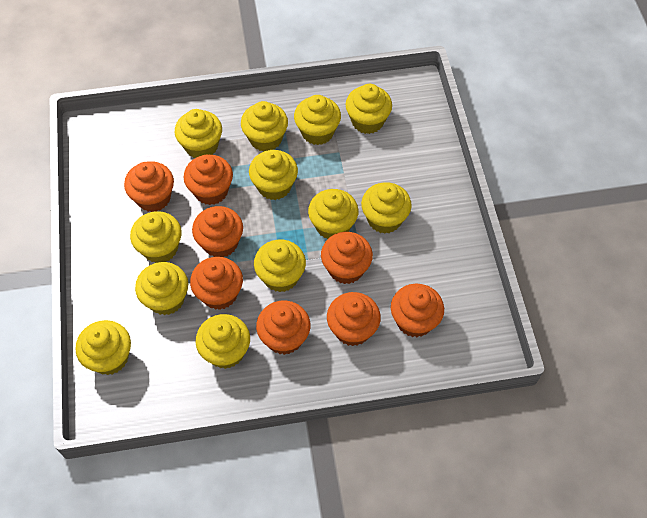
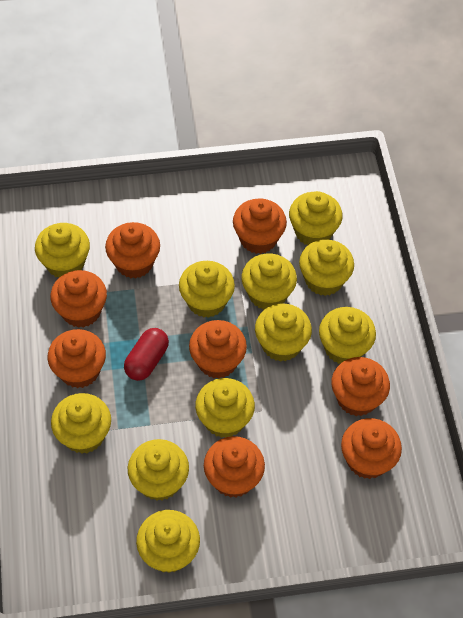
red capsule: none = 0 -> [124,328,169,381] = 1
yellow cupcake: [75,320,131,375] [130,211,182,263] [135,262,188,315] [175,109,222,158] [195,314,250,369] [241,101,288,152] [249,150,298,200] [254,240,306,292] [294,95,341,145] [308,189,359,239] [345,84,392,134] [361,182,412,234] = 12 -> [35,223,90,278] [51,393,111,454] [128,439,189,501] [136,510,200,573] [179,261,235,318] [195,378,255,438] [242,254,297,310] [255,304,312,362] [289,191,343,245] [299,239,354,296] [319,307,376,364] = 11

